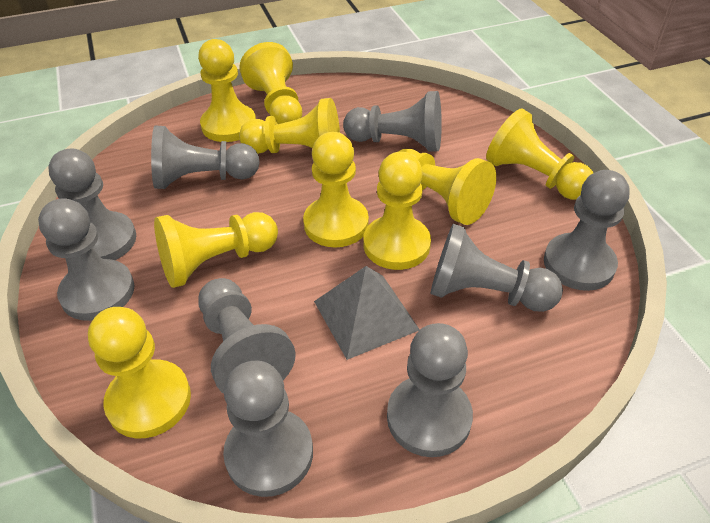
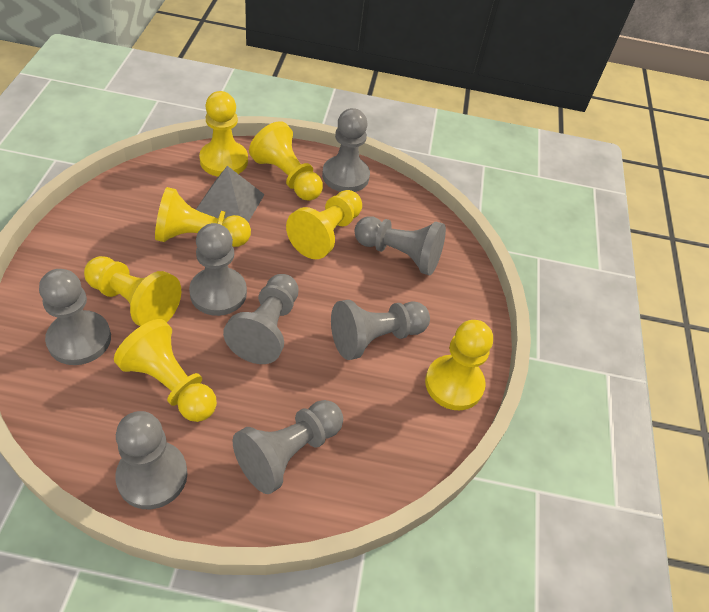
grey pawn: [38,198,134,321] [48,148,136,260] [151,126,260,189] [198,278,296,394] [223,361,313,497] [343,91,442,152] [387,323,473,457] [431,224,563,312] [544,170,630,291] = 9 -> [39,269,111,365] [115,411,187,509] [189,223,247,316] [223,274,299,364] [233,400,343,494] [322,108,370,192] [331,300,430,360] [354,216,446,275] = 8
yellow pawn: [88,307,191,438] [154,212,278,288] [198,39,256,142] [239,42,302,124] [239,98,340,154] [303,132,369,247] [364,152,431,270] [398,149,496,225] [486,108,593,200] = 9 -> [84,256,181,326] [114,319,217,422] [155,187,251,247] [199,91,248,177] [249,121,323,201] [286,190,362,259] [425,320,493,410] = 7

